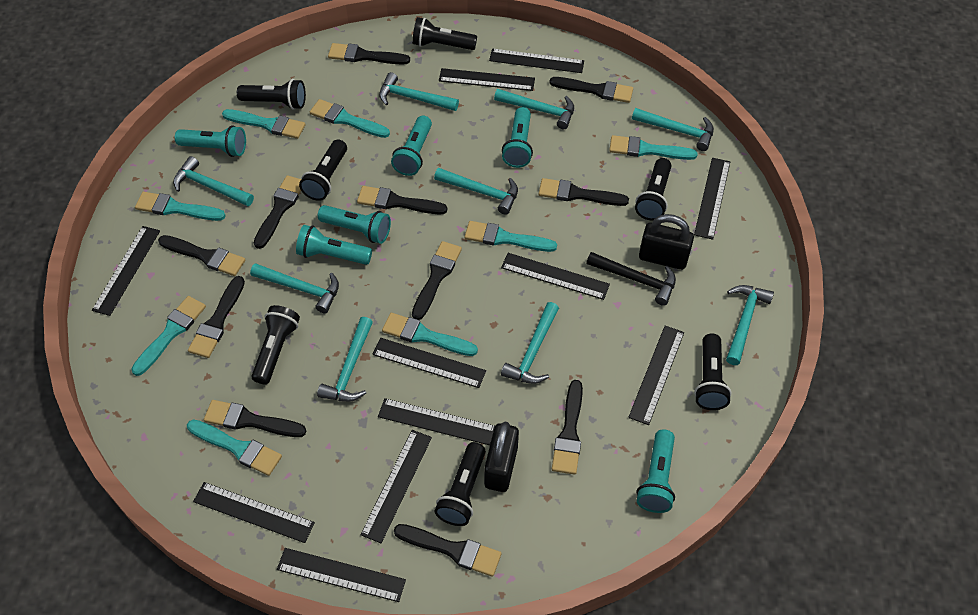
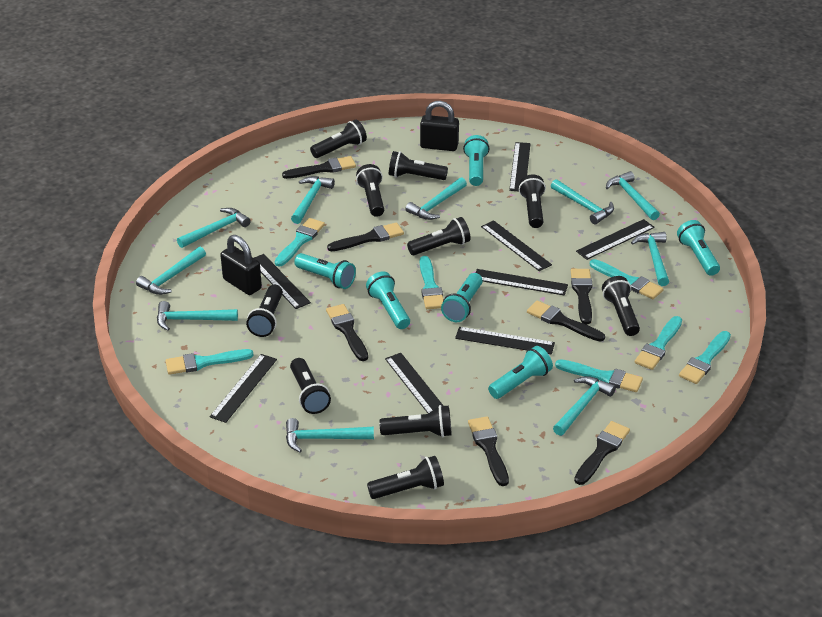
black brush: [158,235,245,276] [188,276,245,358] [204,400,306,437] [254,175,301,249] [328,43,410,64] [357,186,447,214] [394,524,501,577] [412,241,462,320] [539,178,629,206] [549,77,633,103] [552,380,583,475] = 11 -> [282,156,356,179] [326,304,368,361] [327,222,404,251] [468,416,509,486] [527,301,605,341] [571,269,593,324] [574,421,630,485] = 7
black flashlight: [237,79,306,110] [252,305,300,384] [299,139,347,201] [412,17,477,50] [434,442,486,526] [635,158,672,220] [694,333,732,410] = 7 -> [246,285,283,337] [290,358,331,414] [310,120,367,158] [356,164,384,217] [367,456,444,499] [379,405,452,437] [389,151,448,180] [407,217,471,255] [519,174,546,228] [602,276,640,336] = 10
black hammer: [587,252,676,306] = 1 -> none = 0
black ruler: [92,226,160,316] [193,482,315,543] [277,548,406,602] [360,430,432,543] [372,338,486,388] [378,398,495,445] [439,68,535,91] [489,48,584,73] [501,253,610,300] [628,326,684,425] [694,158,730,240] = 11 -> [210,354,277,423] [254,254,311,309] [385,353,444,413] [455,327,555,355] [475,269,568,296] [481,220,552,271] [509,142,531,191] [576,219,655,260] = 8
turquoise brush: [131,296,206,376] [135,192,226,221] [187,419,282,476] [222,109,305,139] [310,99,390,138] [382,313,478,356] [464,221,557,252] [609,135,698,160] = 8 -> [166,349,254,375] [275,218,325,266] [420,256,444,309] [555,359,643,392] [590,259,663,299] [635,316,682,370] [679,331,731,384] = 7
turquoise hammer: [173,156,254,206] [250,263,339,313] [317,317,373,402] [379,72,459,111] [434,168,518,215] [494,89,574,129] [501,302,559,384] [632,108,714,151] [726,285,774,365] = 9 -> [136,247,206,295] [157,301,238,331] [177,208,251,248] [286,418,374,453] [291,176,335,224] [405,177,467,220] [551,179,614,224] [553,376,616,436] [606,171,660,220] [631,232,669,286] = 10

